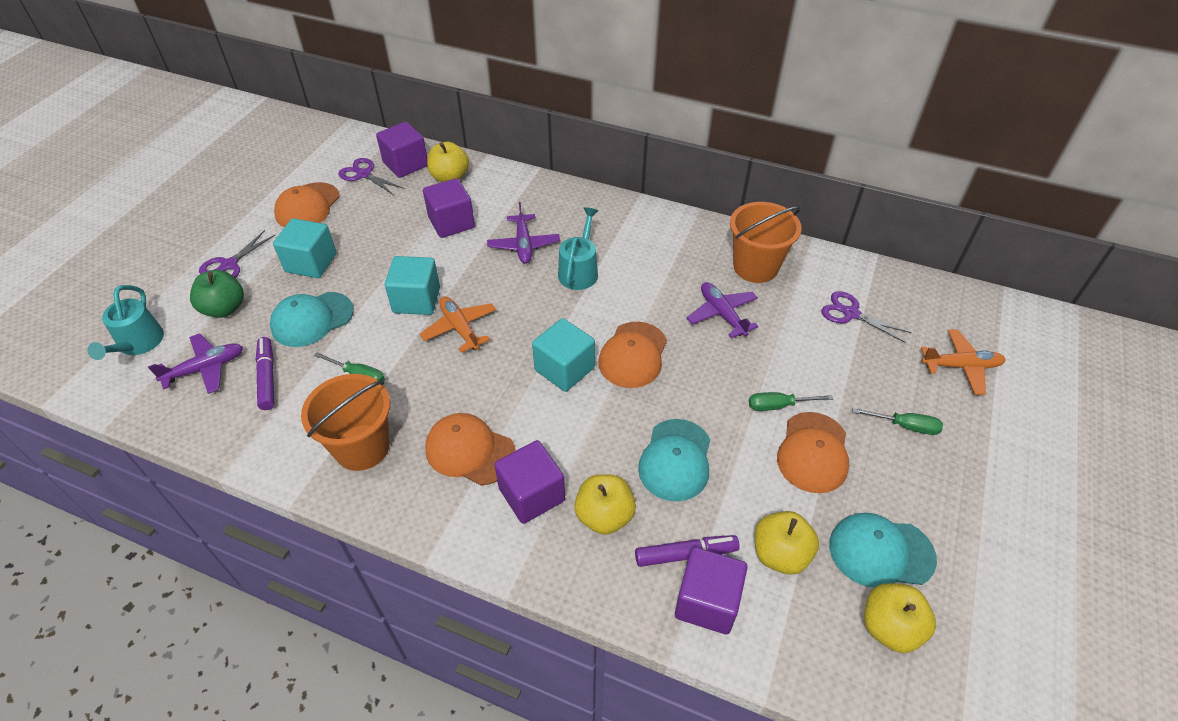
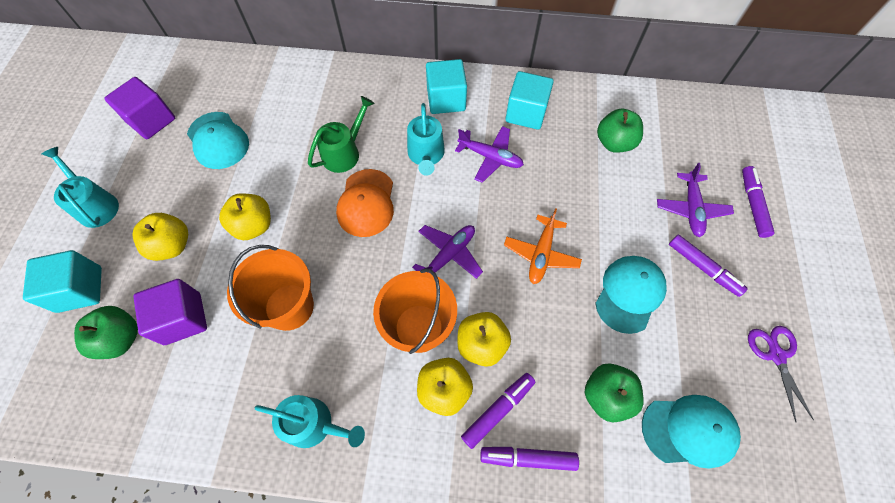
green apple: [190,270,244,318] = 1 -> [74,306,138,359] [585,363,644,422] [597,109,643,153] = 3
green screwdriver: [314,352,385,381] [749,392,833,411] [853,408,943,435] = 3 -> none = 0
green watering can: none = 0 -> [308,96,375,173] = 1
orange cap: [274,182,340,227] [425,413,516,486] [598,322,667,388] [777,412,849,493] = 4 -> [336,169,394,237] = 1
orange plane: [420,296,496,353] [921,330,1006,395] = 2 -> [504,208,582,284] = 1
purple cube: [376,122,427,178] [423,178,475,238] [495,440,565,524] [675,547,748,635] = 4 -> [104,77,175,139] [133,279,207,345] = 2
purple marker: [256,337,274,410] [635,535,740,567] = 2 -> [461,373,535,449] [480,447,579,471] [669,235,748,297] [742,166,775,238] = 4
purple scissors: [199,230,275,278] [338,158,404,195] [821,291,911,343] = 3 -> [748,326,814,423] = 1
turquoise watering can: [87,285,164,360] [558,207,598,290] = 2 -> [42,147,119,228] [255,395,365,448] [407,103,445,176] = 3

